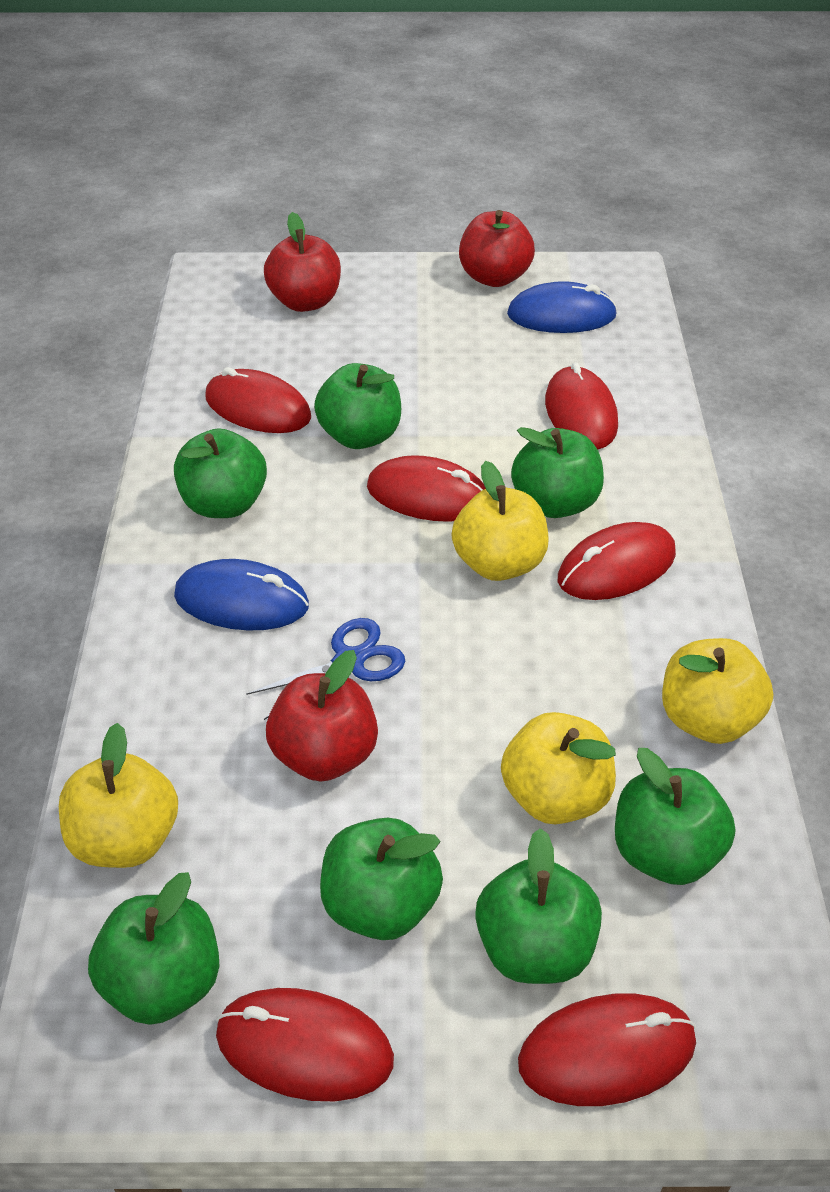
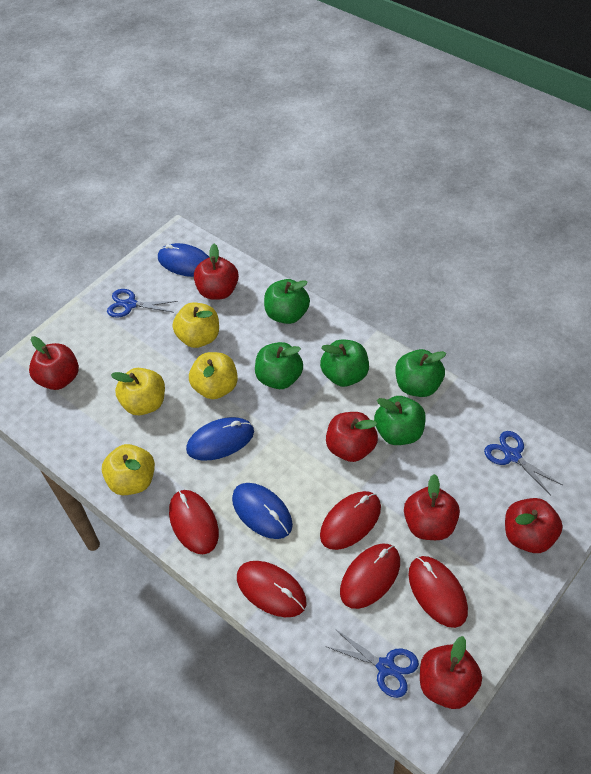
blue mouse: [174,559,309,631] [507,281,617,333] = 2 -> [158,243,209,277] [186,417,254,460] [232,483,293,539] = 3
blue scissors: [246,618,405,720] = 1 -> [107,289,178,318] [325,629,419,698] [484,431,562,495] = 3
green apple: [88,872,220,1025] [174,428,267,518] [314,363,401,449] [320,818,443,940] [475,828,602,984] [511,427,604,518] [615,748,735,885] = 7 -> [255,342,303,389] [264,279,310,324] [320,339,369,387] [374,396,426,445] [395,349,446,397] = 5
red apple: [264,212,341,312] [266,650,378,782] [459,210,535,287] = 3 -> [29,336,79,390] [194,244,239,300] [326,412,378,462] [404,474,460,540] [420,636,482,709] [505,498,563,553] = 6
red mouse: [206,367,311,433] [216,988,394,1101] [367,455,486,522] [518,993,696,1106] [545,362,618,449] [558,522,676,600] = 6 -> [169,490,219,554] [237,561,306,617] [320,491,381,550] [340,544,400,609] [408,556,468,628] = 5

